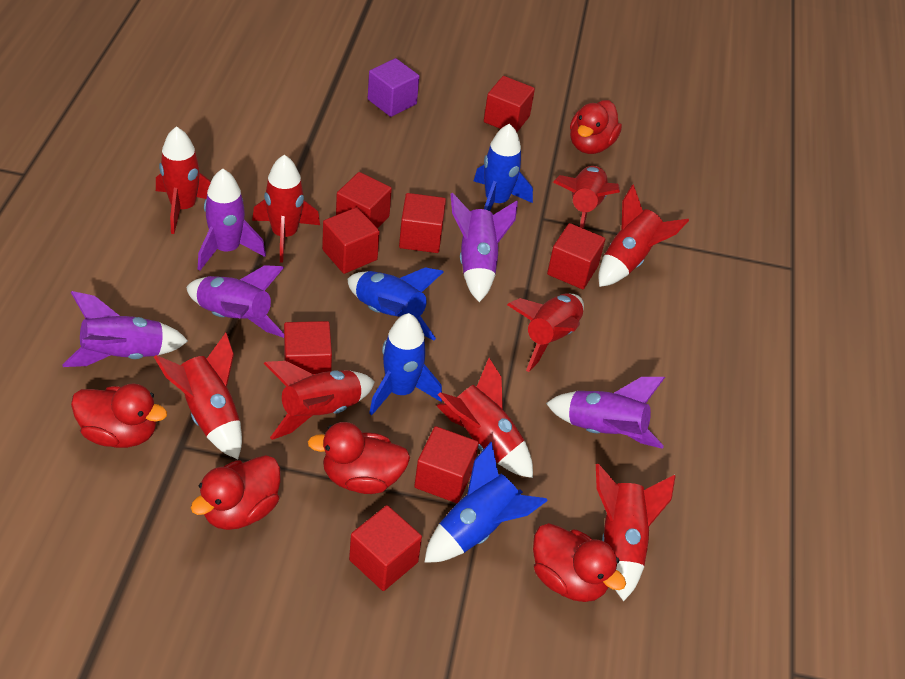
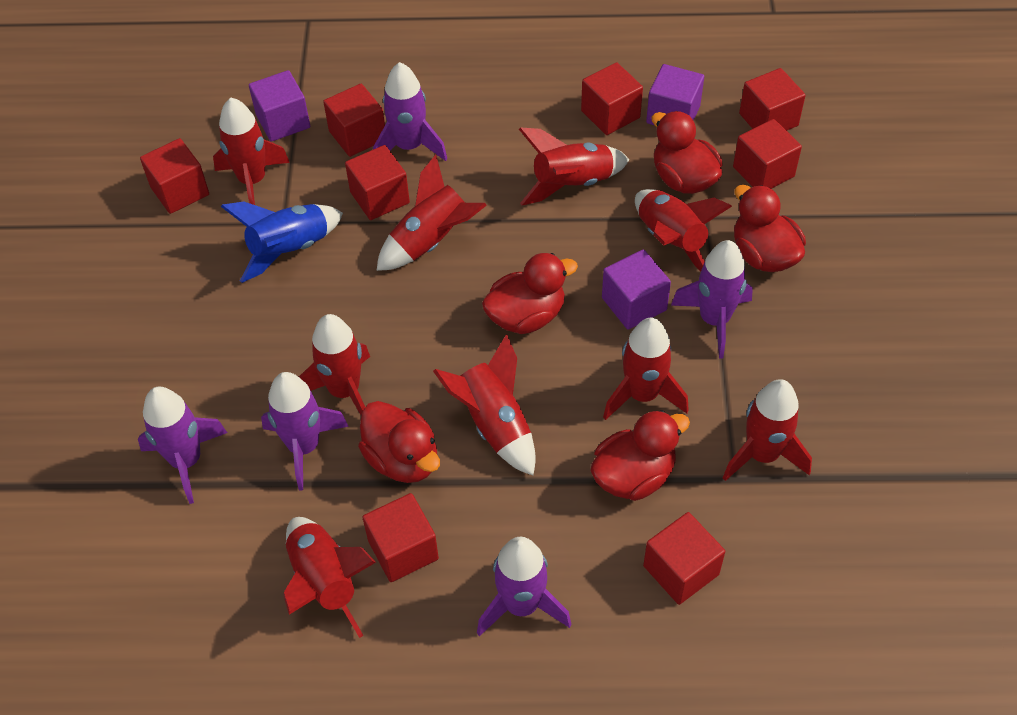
blue rocket: [347,267,444,341] [369,313,442,415] [424,442,548,563] [474,123,533,211] = 4 -> [221,201,343,283] = 1
purple cube: [368,58,420,117] = 1 -> [249,70,310,142] [602,249,671,330] [646,64,704,125] = 3

